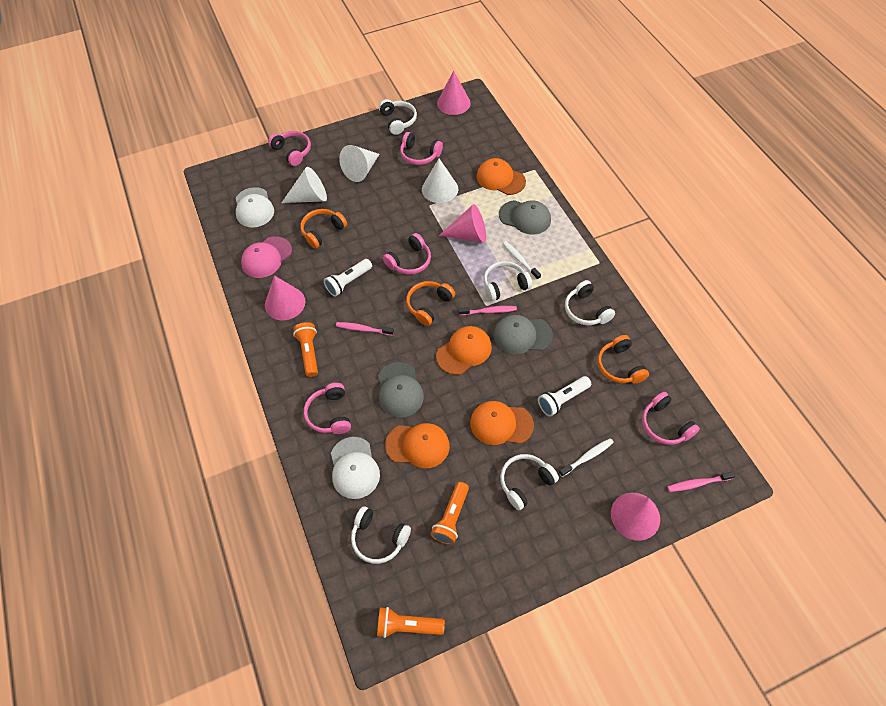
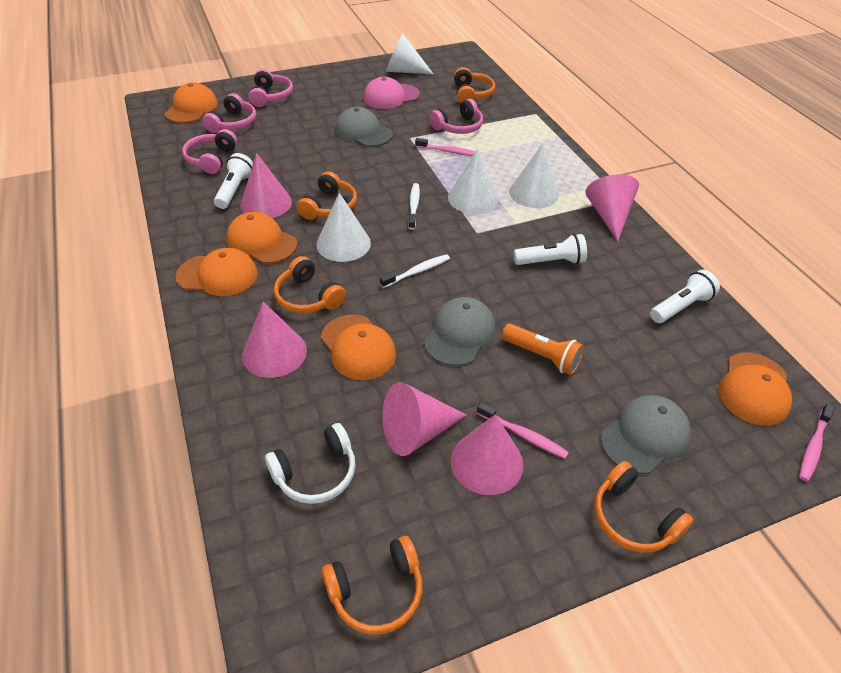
orange cap: [385,423,450,468] [436,326,492,375] [470,401,534,445] [477,158,526,195] = 4 -> [165,82,218,123] [176,248,258,296] [226,212,297,264] [321,314,396,380] [719,352,792,426] = 5
orange flashlight: [293,322,318,377] [377,607,445,638] [431,482,469,545] = 3 -> [502,324,584,375] = 1
orange headphones: [300,209,347,249] [406,281,455,326] [597,335,649,384] = 3 -> [274,256,346,314] [297,171,357,220] [322,536,422,635] [454,67,495,103] [594,461,693,553] = 5
pink cone: [265,276,306,320] [437,71,471,115] [439,204,486,242] [611,493,660,541] = 4 -> [240,153,292,218] [242,302,307,378] [382,382,467,456] [451,414,523,495] [585,175,639,241] = 5
pink headphones: [268,131,311,166] [304,383,351,434] [383,233,431,275] [400,132,443,165] [642,392,700,445] = 5 -> [182,129,237,174] [202,93,256,133] [249,69,293,107] [430,99,483,134] = 4
white cap: [235,187,274,228] [331,437,380,499] = 2 -> none = 0
white cone: [282,167,327,203] [339,145,380,182] [422,159,458,203] = 3 -> [316,193,371,262] [385,33,433,74] [448,148,498,214] [509,144,559,208] = 4
white flashlight: [324,259,372,297] [538,376,591,417] = 2 -> [214,153,253,209] [513,234,587,265] [650,270,720,323] = 3
white headphones: [351,506,411,564] [379,99,417,135] [484,261,532,301] [500,454,559,510] [565,280,615,325] = 5 -> [265,423,356,504] = 1

